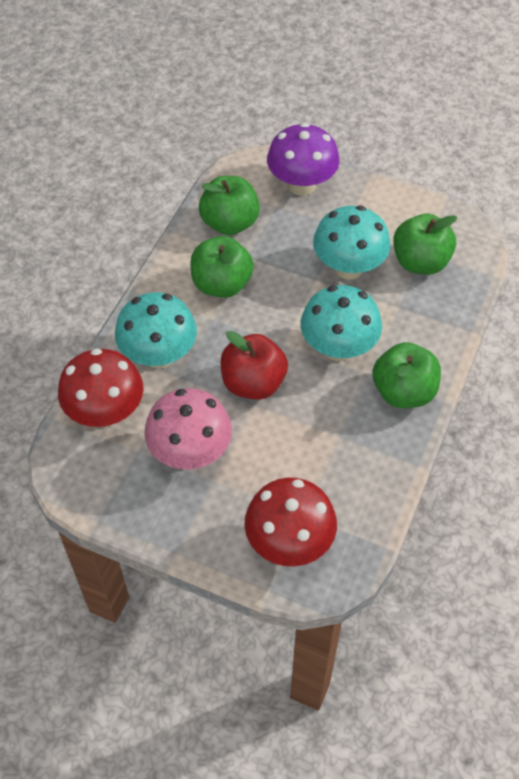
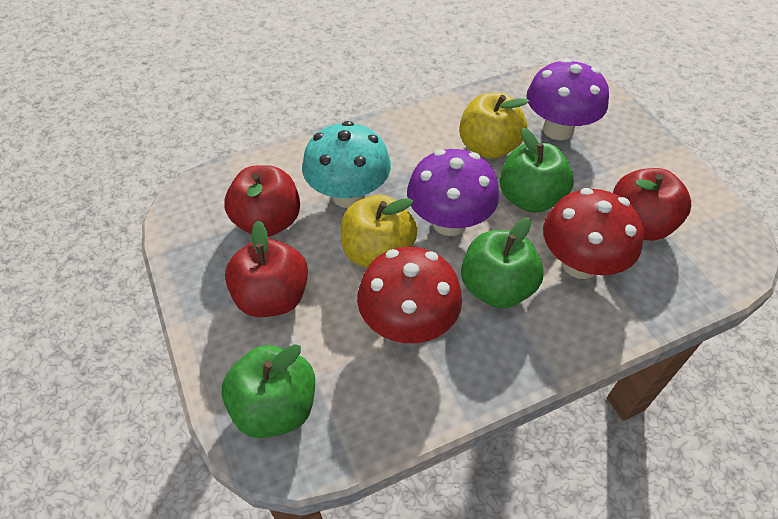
green apple: [190,236,254,298] [199,176,260,235] [372,342,441,408] [393,214,457,275] = 4 -> [222,344,315,438] [461,217,544,308] [500,128,574,213] = 3
pink mushroom: [144,388,232,470] = 1 -> none = 0
purple mushroom: [267,123,340,196] = 1 -> [407,149,499,236] [527,58,609,140] = 2
red apple: [221,331,288,400] = 1 -> [224,165,300,237] [225,221,308,317] [613,168,691,241] = 3
turquoise mushroom: [115,292,197,369] [301,285,382,361] [313,206,390,280] = 3 -> [302,121,391,208] = 1
yellow apple: none = 0 -> [341,195,417,268] [459,93,529,159] = 2

